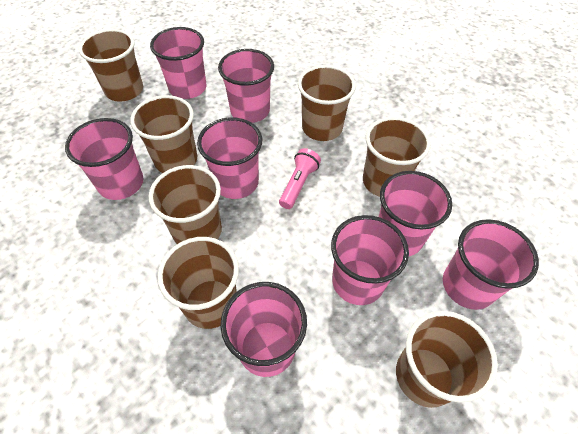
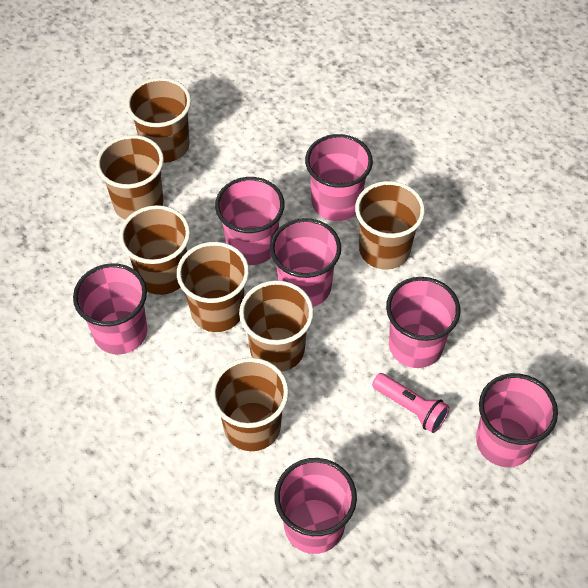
pink cup: [65,118,143,200] [150,27,207,99] [197,117,262,199] [218,49,274,123] [220,282,307,377] [331,215,409,305] [379,171,452,256] [443,219,539,310] = 8 -> [73,263,148,354] [215,177,284,265] [270,218,341,307] [274,458,357,554] [305,134,373,221] [386,277,460,368] [476,373,558,467] = 7

